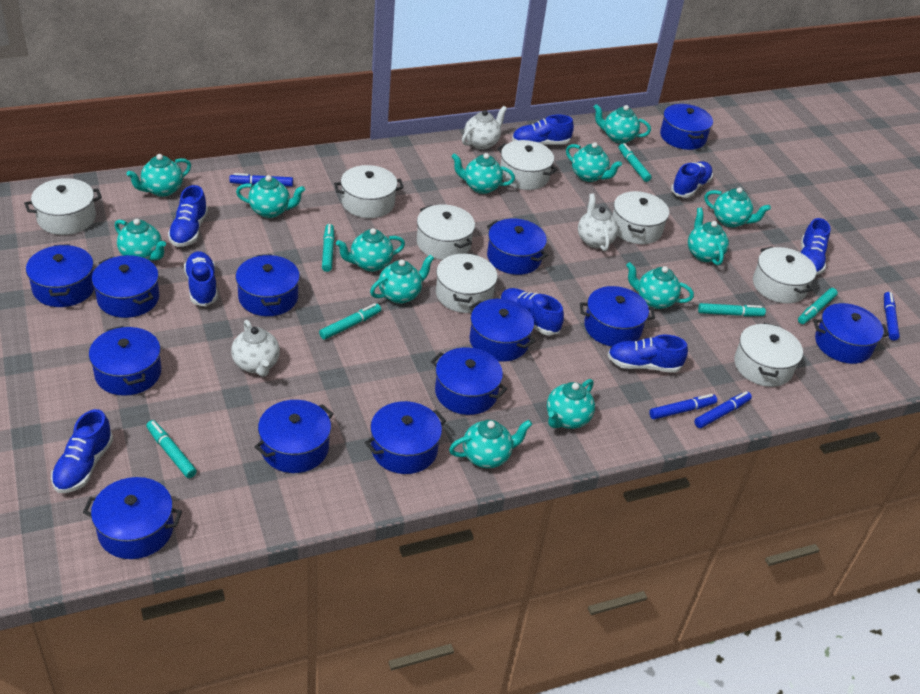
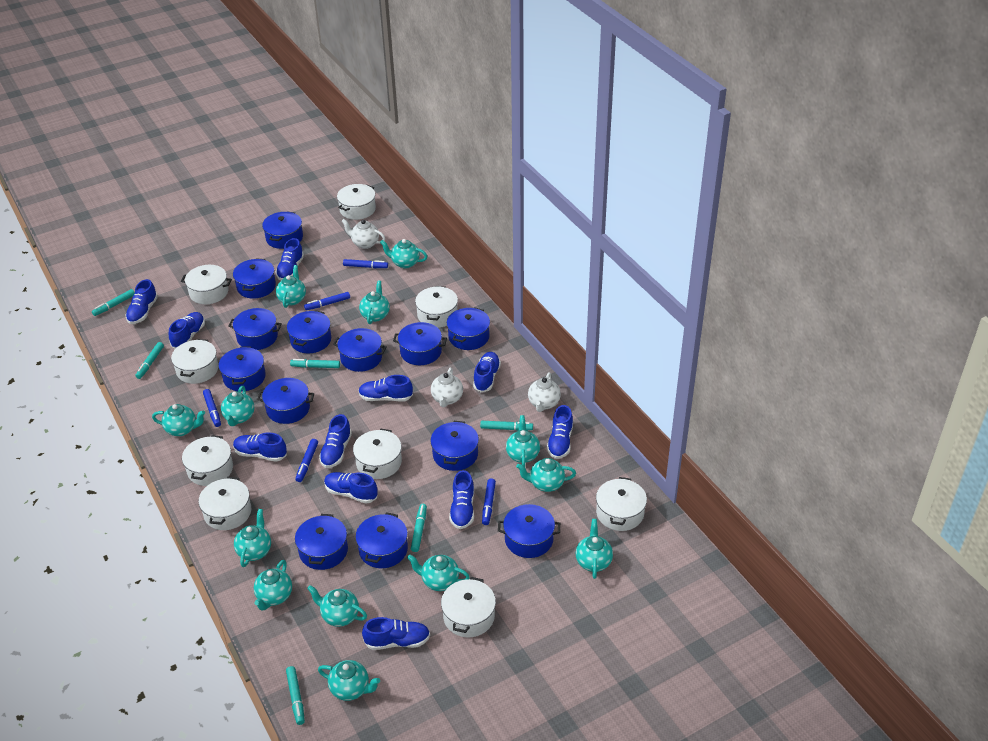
blue marker: [229,173,293,187] [649,394,717,420] [694,391,752,428] [884,292,900,341] = 4 -> [203,389,221,427] [295,439,318,482] [304,292,350,310] [343,259,388,268] [482,478,496,525] = 5
blue shoe: [51,409,113,493] [168,185,208,247] [184,251,218,307] [500,288,564,335] [512,115,574,145] [608,335,688,373] [671,161,713,198] [800,218,830,275] = 8 -> [126,279,158,324] [169,312,205,349] [233,432,287,462] [276,238,304,280] [319,414,352,468] [324,472,378,504] [358,375,413,401] [362,617,430,650] [449,470,474,529] [473,352,501,392] [547,405,573,459] = 11
white pot: [24,178,102,235] [334,165,404,218] [417,205,475,260] [436,253,497,313] [497,140,558,190] [612,191,669,244] [734,323,803,387] [753,246,816,304] = 8 -> [171,339,219,384] [181,265,232,304] [182,435,233,486] [199,477,251,530] [337,184,376,220] [353,429,402,479] [415,286,458,328] [441,577,496,637] [596,477,647,531] = 9

